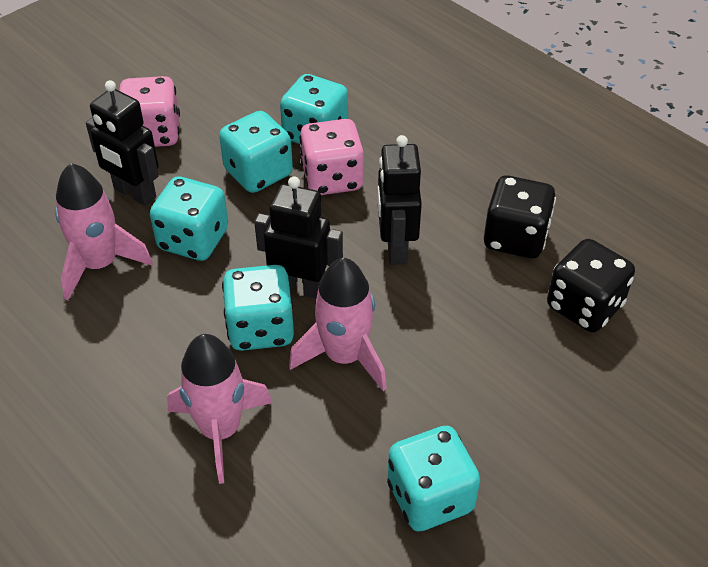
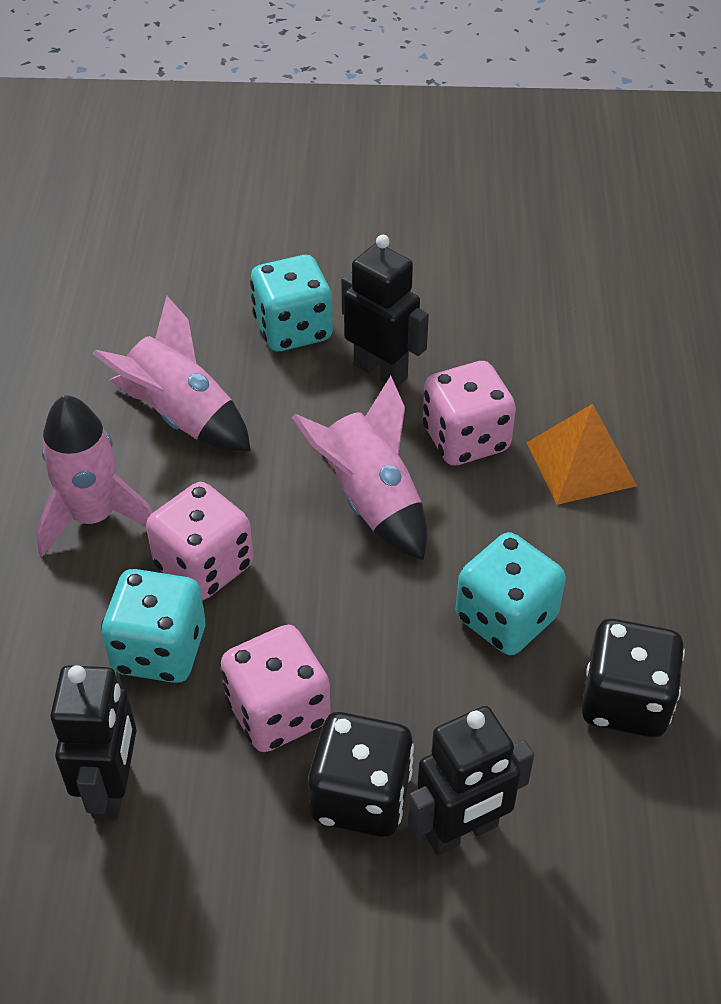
orange pyramid: none = 0 -> [526,404,637,505] = 1
pink dice: [119,76,180,147] [299,119,364,195] = 2 -> [146,482,253,600] [221,625,331,752] [423,361,516,466] = 3
turquoise dice: [150,176,228,261] [219,111,293,193] [222,265,294,351] [280,74,348,144] [387,426,480,532] = 5 -> [101,569,205,683] [250,255,333,351] [456,532,566,655] = 3

